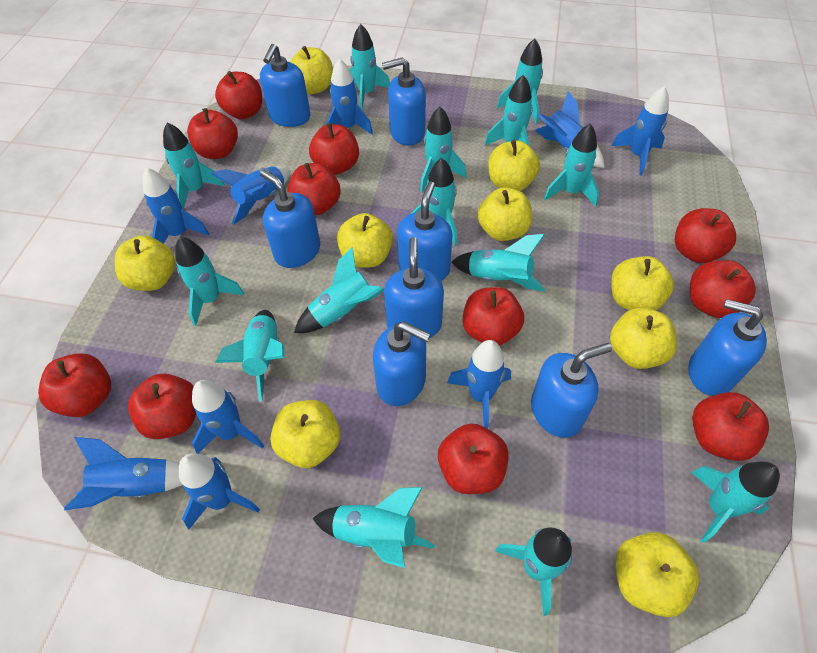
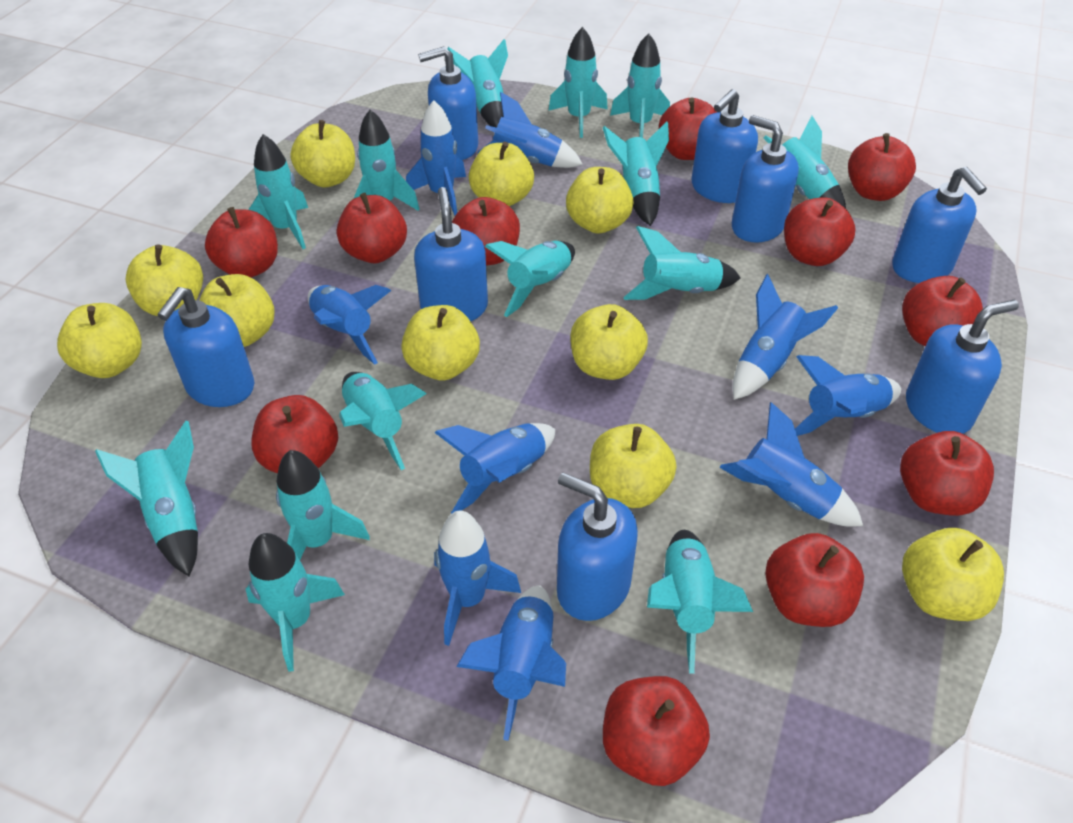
yellow apple: [115,235,176,291] [270,400,340,468] [290,46,333,94] [337,213,393,268] [478,187,532,241] [488,140,540,191] [610,308,677,369] [611,256,674,311] [615,532,699,617] = 9 -> [57,303,142,378] [125,244,203,316] [199,274,275,347] [290,120,355,187] [401,305,480,381] [469,142,534,206] [566,167,634,234] [570,304,648,380] [590,424,677,508] [902,528,1004,621] = 10

